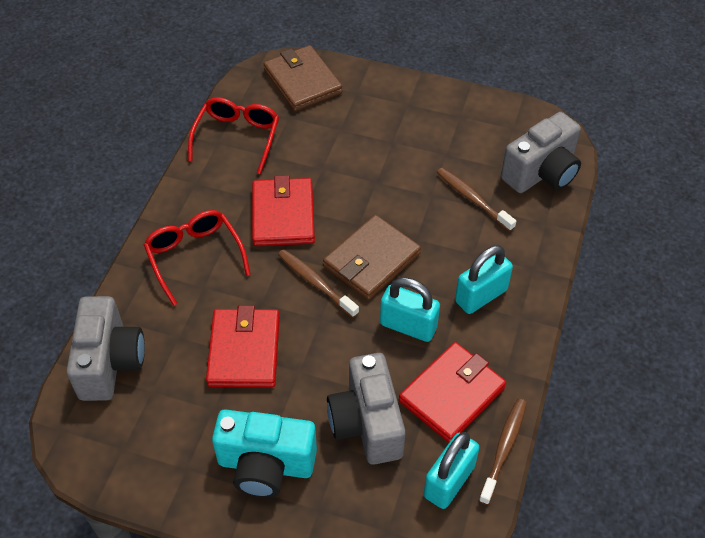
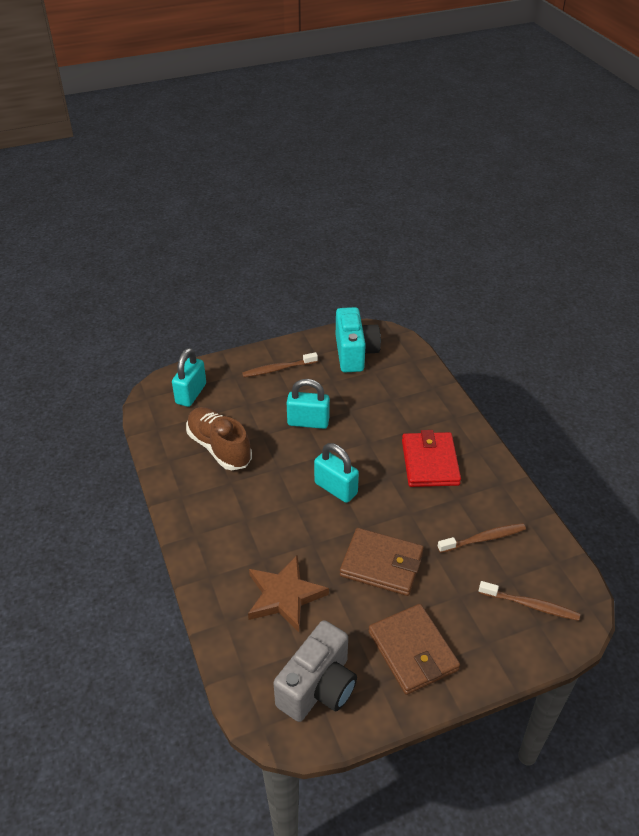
brown shoe: none = 0 -> [186,407,252,470] = 1
brown star: none = 0 -> [248,555,329,632] = 1
grey camera: [66,296,145,401] [327,353,406,465] [501,112,581,193] = 3 -> [273,620,357,722] = 1
red glasses: [144,210,251,306] [188,97,279,174] = 2 -> none = 0
red wallet: [206,305,280,388] [252,175,315,246] [399,342,506,443] = 3 -> [402,430,461,487] = 1

